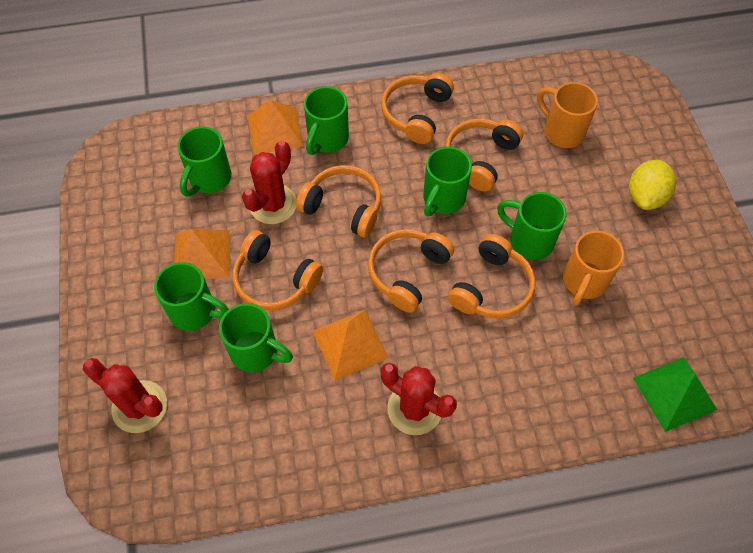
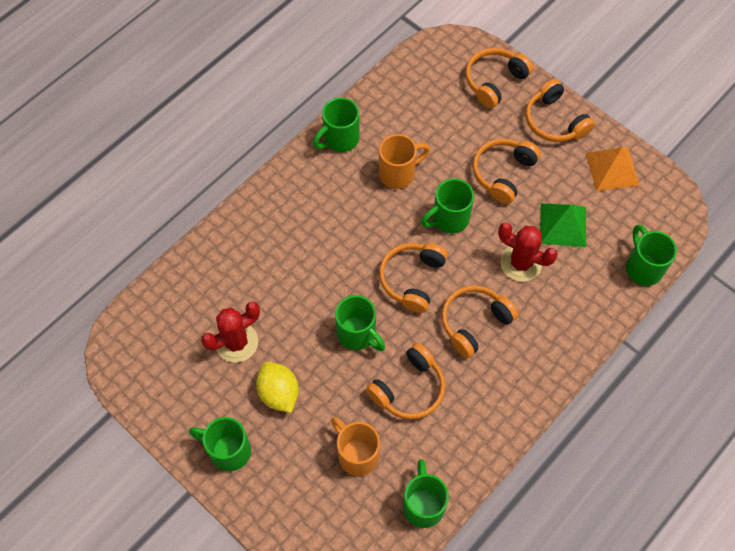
orange pyramid: [174,229,230,279] [248,100,304,155] [313,310,389,381] = 3 -> [586,147,640,191] = 1
red cactus: [83,358,167,433] [242,140,297,224] [381,363,457,435] = 3 -> [201,302,260,363] [498,222,558,282] = 2

